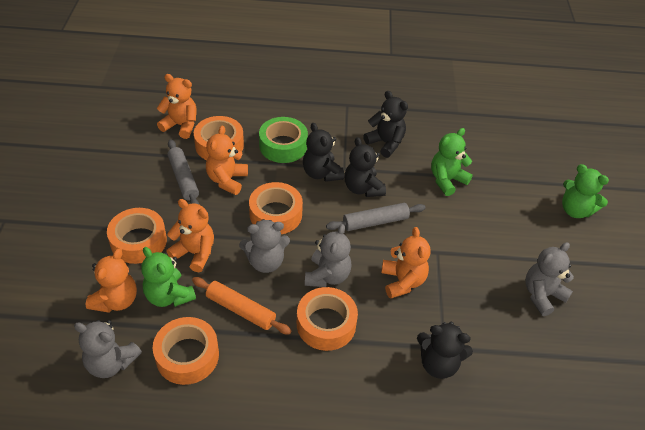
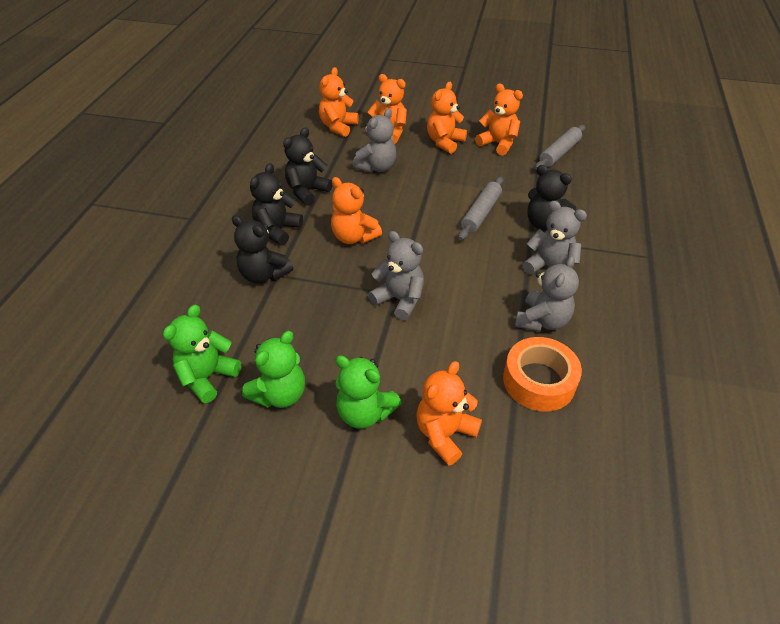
green tape: [259,117,308,163] = 1 -> none = 0
orange rolling pin: [192,277,291,334] = 1 -> none = 0
orange tape: [107,208,167,264] [153,317,219,385] [194,116,244,160] [249,182,303,234] [297,287,358,351] = 5 -> [503,337,582,412] = 1
orange teddy bear: [86,249,137,313] [157,74,197,139] [166,199,214,272] [206,126,248,195] [381,227,431,299] = 5 -> [319,67,359,137] [331,177,382,244] [367,74,407,144] [416,361,482,466] [427,82,467,154] [475,83,523,156] = 6

